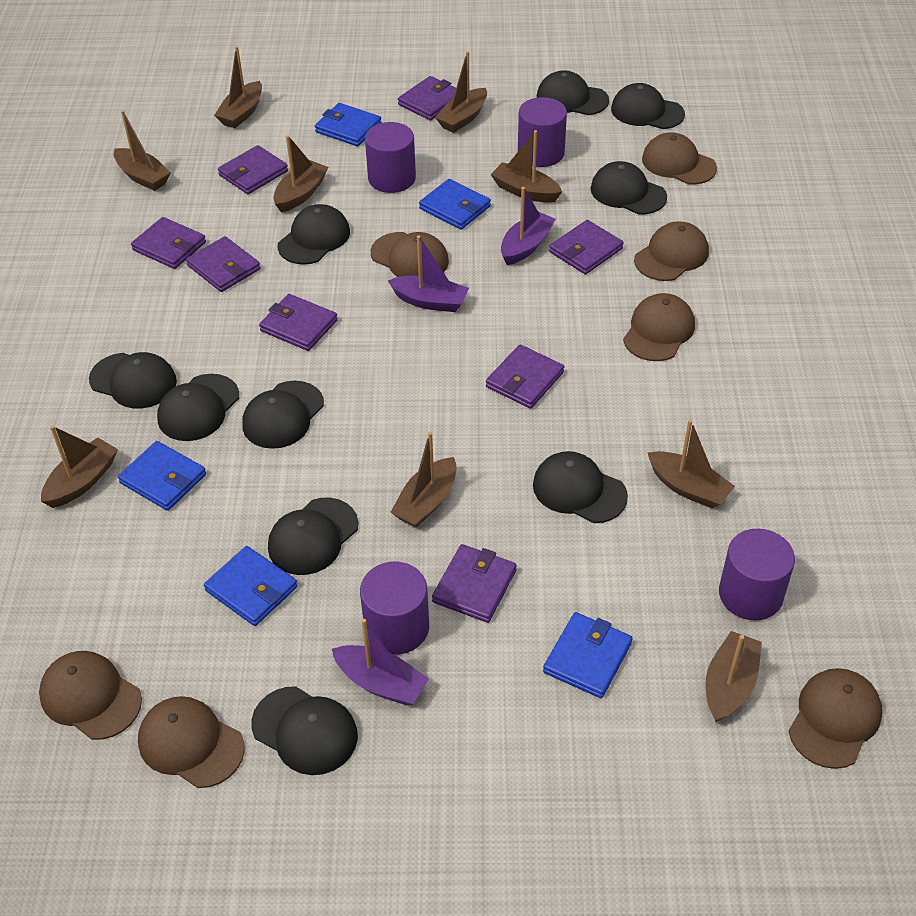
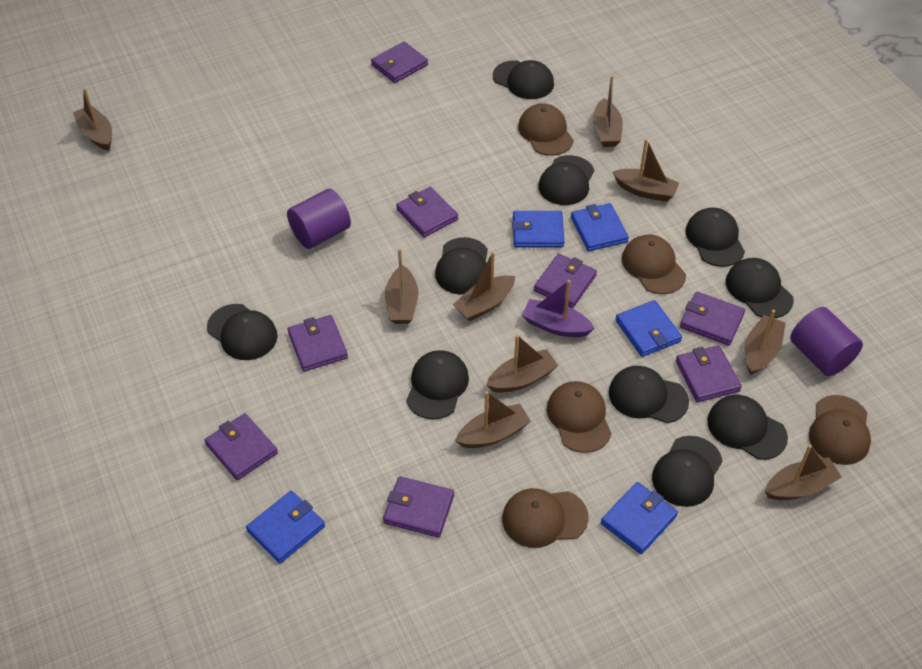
brown cap: [39,651,142,740] [138,696,245,788] [371,232,449,277] [623,293,695,361] [634,221,709,281] [642,132,717,185] [789,668,882,769] = 7 -> [502,488,589,548] [518,104,574,156] [547,381,612,453] [622,234,686,294] [809,395,871,465] = 5
purple boat: [332,619,429,706] [388,235,469,312] [501,187,556,265] = 3 -> [522,280,595,337] = 1
purple cylinder: [360,562,429,654] [365,122,416,193] [518,97,567,167] [719,529,795,620] = 4 -> [287,189,351,249] [790,307,863,376] = 2

